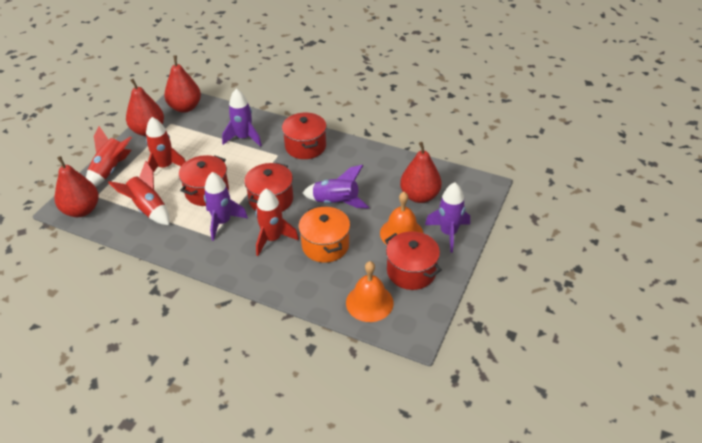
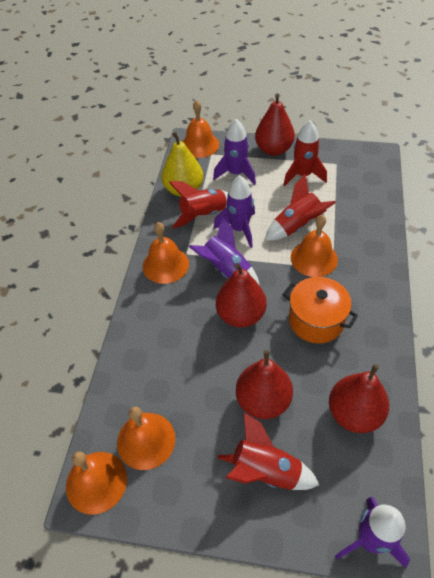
orange bell: [346,261,393,322] [380,192,423,245] = 2 -> [66,452,127,515] [117,407,176,470] [143,222,189,284] [182,100,219,158] [291,215,338,277] = 5
red pot: [179,155,229,206] [244,163,293,212] [282,113,326,159] [385,231,442,290] = 4 -> none = 0
yellow pear: none = 0 -> [161,132,204,197] = 1

